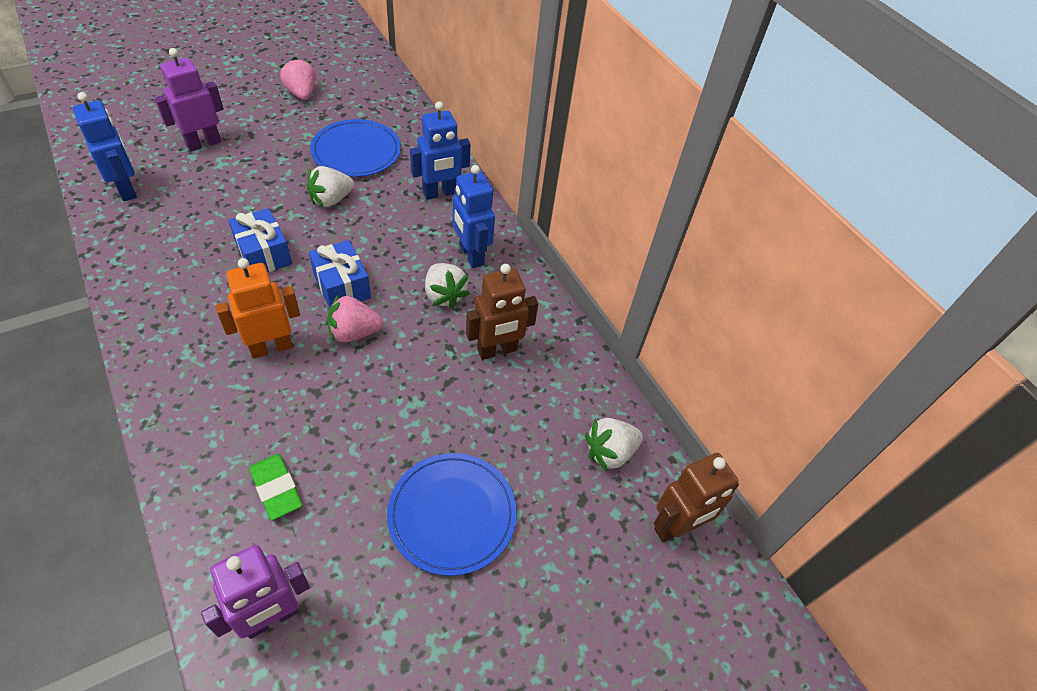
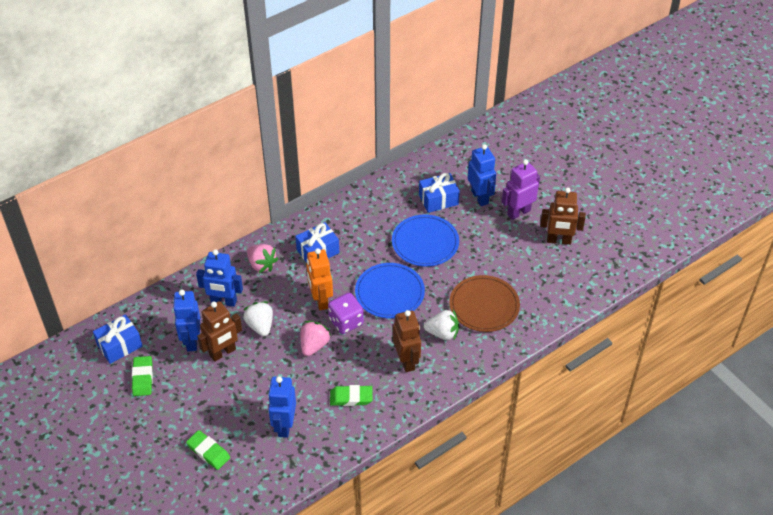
blue gift: [228,208,292,272] [309,240,371,308] = 2 -> [93,314,143,364] [295,222,339,263] [419,173,460,213] = 3
blue robot: [73,92,137,201] [410,101,470,200] [452,165,495,268] = 3 -> [173,290,200,351] [196,249,243,307] [268,376,296,438] [468,144,496,206] = 4
brown plate: none = 0 -> [449,275,520,332] = 1
brown robot: [466,264,538,360] [654,453,739,542] = 2 -> [197,301,242,362] [393,310,421,372] [540,188,586,245] = 3
green eraser: [249,454,302,520] = 1 -> [132,356,153,396] [186,430,230,470] [330,385,372,406] = 3
purple dice: none = 0 -> [328,293,364,334] = 1
purple robot: [155,48,224,152] [201,545,310,639] = 2 -> [502,160,540,220] = 1
white strawberry: [307,166,354,207] [425,263,470,309] [585,418,643,472] = 3 -> [243,301,273,336] [424,310,459,340] = 2

